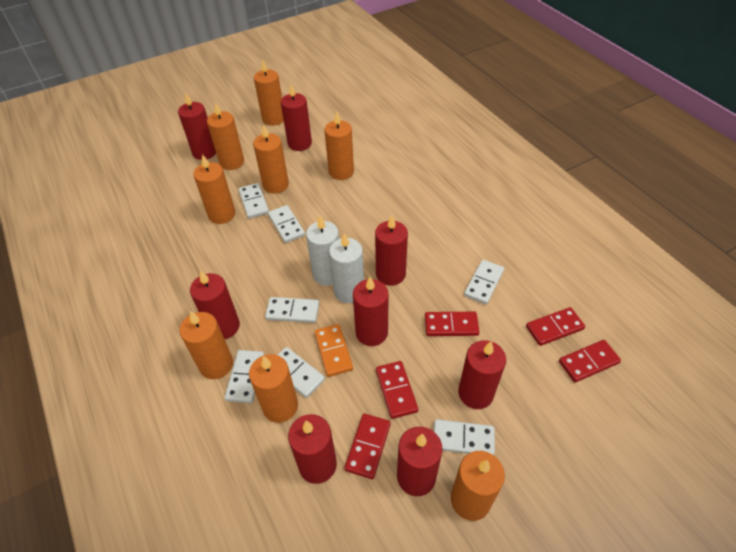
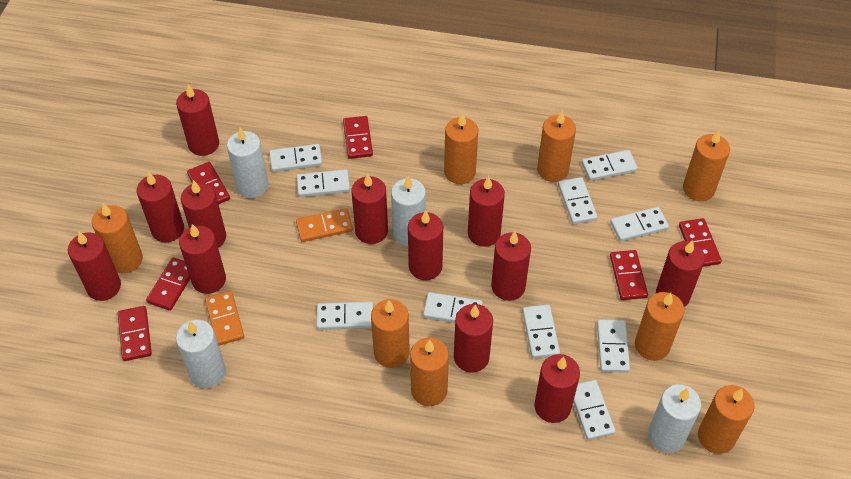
orange domino: [315,324,353,377] = 1 -> [205,291,244,346] [296,208,353,242] = 2
red candle: [178,92,216,160] [190,270,240,339] [281,84,312,151] [288,414,337,484] [353,277,389,346] [375,215,408,286] [397,427,443,496] [458,340,506,409] = 8 -> [68,231,121,301] [137,172,184,242] [176,84,219,156] [179,224,226,294] [181,180,226,248] [351,173,388,244] [408,210,443,280] [454,304,493,373] [468,176,505,247] [491,231,531,301] [534,354,580,423] [656,240,705,307] = 12
red domino: [344,414,391,479] [376,361,418,419] [425,312,479,336] [526,307,585,346] [559,340,621,383] = 5 -> [118,306,152,361] [146,258,190,311] [187,162,230,204] [343,116,373,159] [610,250,648,300] [679,218,722,267] = 6
white candle: [306,216,339,286] [329,233,364,303] = 2 -> [176,320,226,388] [227,128,268,198] [391,176,426,246] [648,384,701,453] = 4
white domino: [224,350,264,403] [238,183,269,219] [265,297,319,323] [268,205,305,243] [278,347,325,398] [434,419,495,455] [464,260,504,305] = 7 -> [269,144,322,172] [297,169,350,197] [316,302,373,330] [423,292,483,323] [522,305,560,358] [558,177,598,224] [573,380,616,440] [582,150,638,181] [597,319,630,373] [610,207,669,242] = 10

